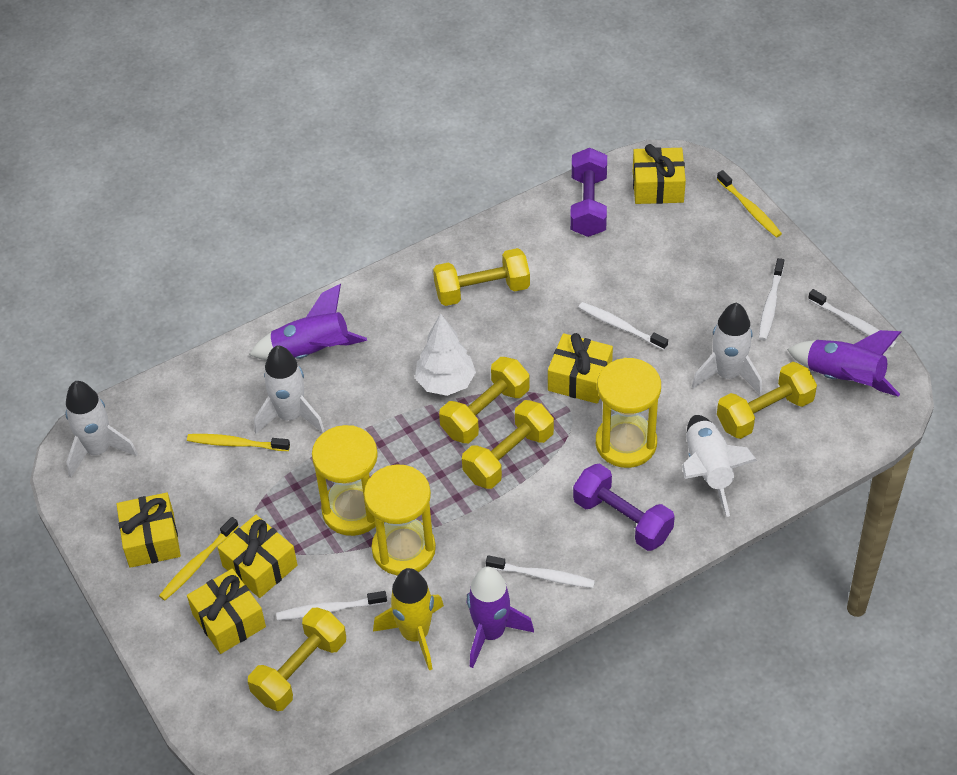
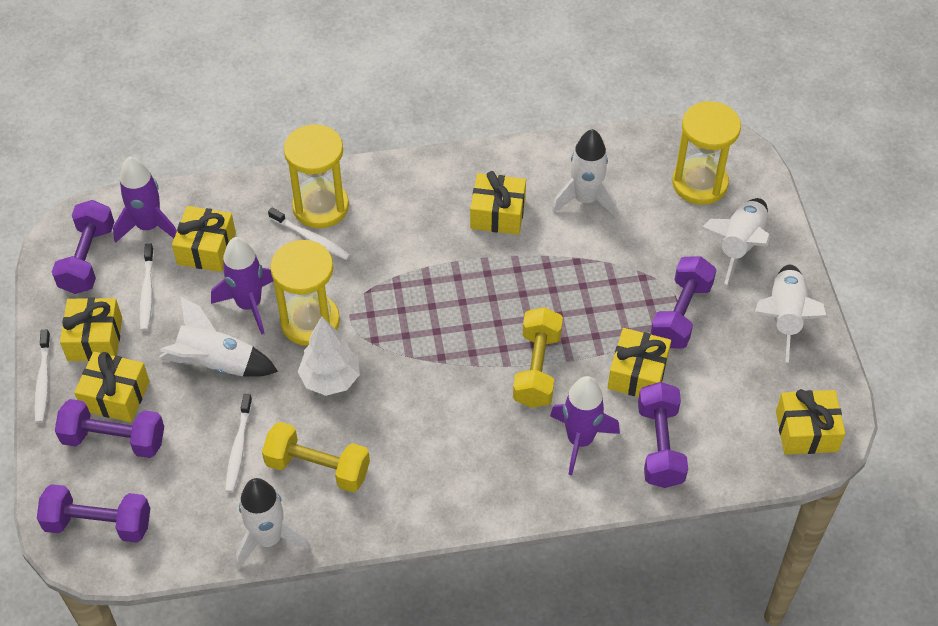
purple dumbbell: [570,148,607,237] [573,463,675,551] = 2 -> [37,484,150,543] [52,200,114,294] [55,399,164,458] [638,382,688,488] [650,256,716,348] = 5
white rocket: [66,381,138,477] [254,345,325,434] [682,415,757,517] [692,303,762,394] = 4 -> [159,297,278,377] [235,478,310,569] [552,129,617,218] [701,198,770,285] [755,265,828,363] = 5
white toothbrush: [276,591,387,621] [486,555,595,588] [578,302,668,350] [759,258,784,341] [808,289,897,348] = 5 -> [34,329,51,423] [139,244,154,331] [225,394,252,493] [268,208,351,260] = 4
yellow dumbbell: [248,607,346,711] [433,248,530,306] [439,357,530,443] [462,400,554,489] [717,362,817,439] = 5 -> [262,422,370,492] [513,307,563,408] = 2
yellow gift: [116,493,181,568] [187,569,266,654] [218,515,297,598] [548,333,613,404] [633,144,686,204] = 5 -> [60,298,122,361] [74,352,150,422] [172,206,236,272] [470,171,526,235] [608,328,671,397] [776,389,845,455] = 6
yellow rocket: [373,568,444,670] = 1 -> none = 0
yellow toothbrush: [159,517,239,601] [187,434,290,451] [717,170,782,238] = 3 -> none = 0

